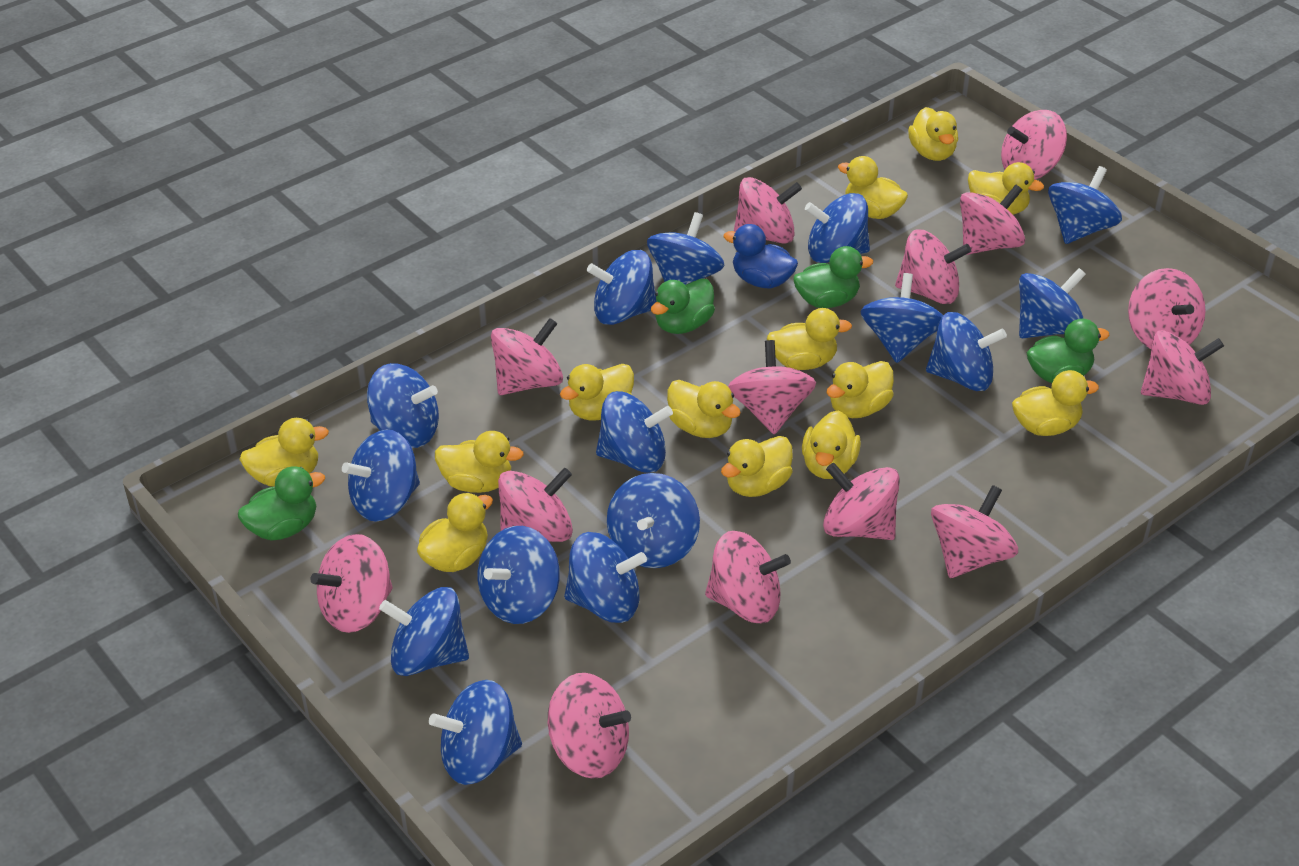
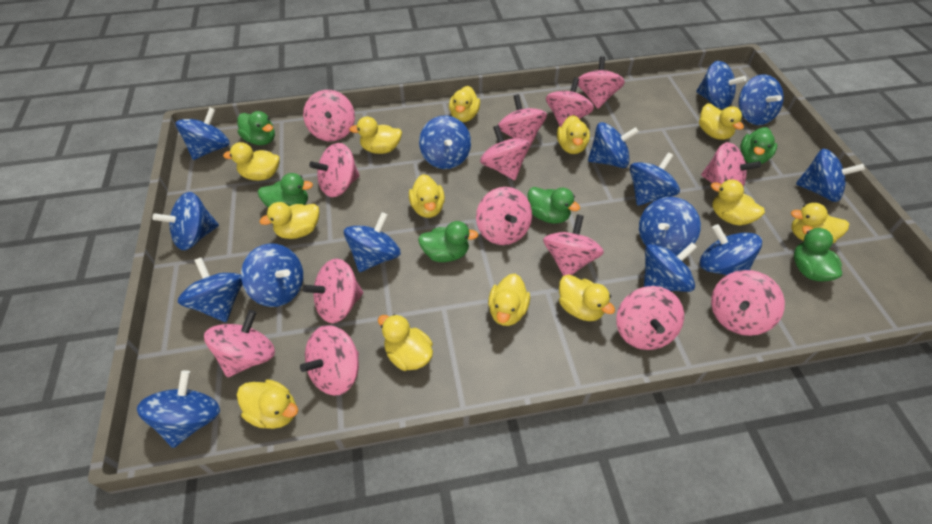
blue duck: [723,224,798,289] = 1 -> none = 0
green duck: [238,466,325,541] [651,278,715,334] [793,246,873,308] [1027,319,1110,383] = 4 -> [238,111,275,145] [258,173,313,208] [418,221,478,262] [528,187,580,223] [740,127,777,164] [794,225,842,282] = 6

